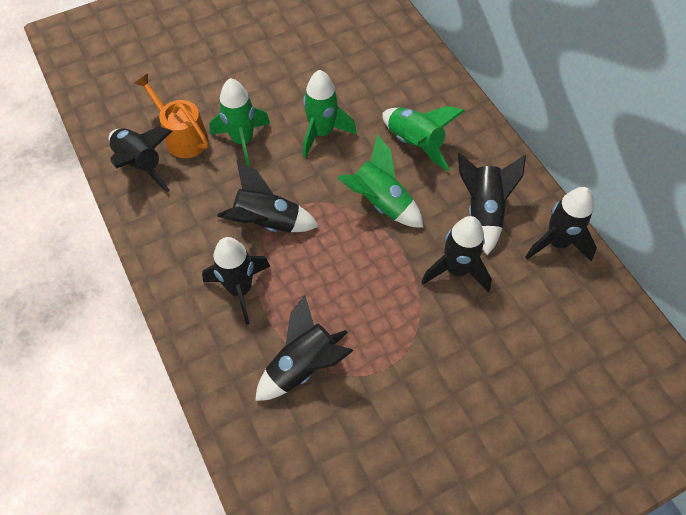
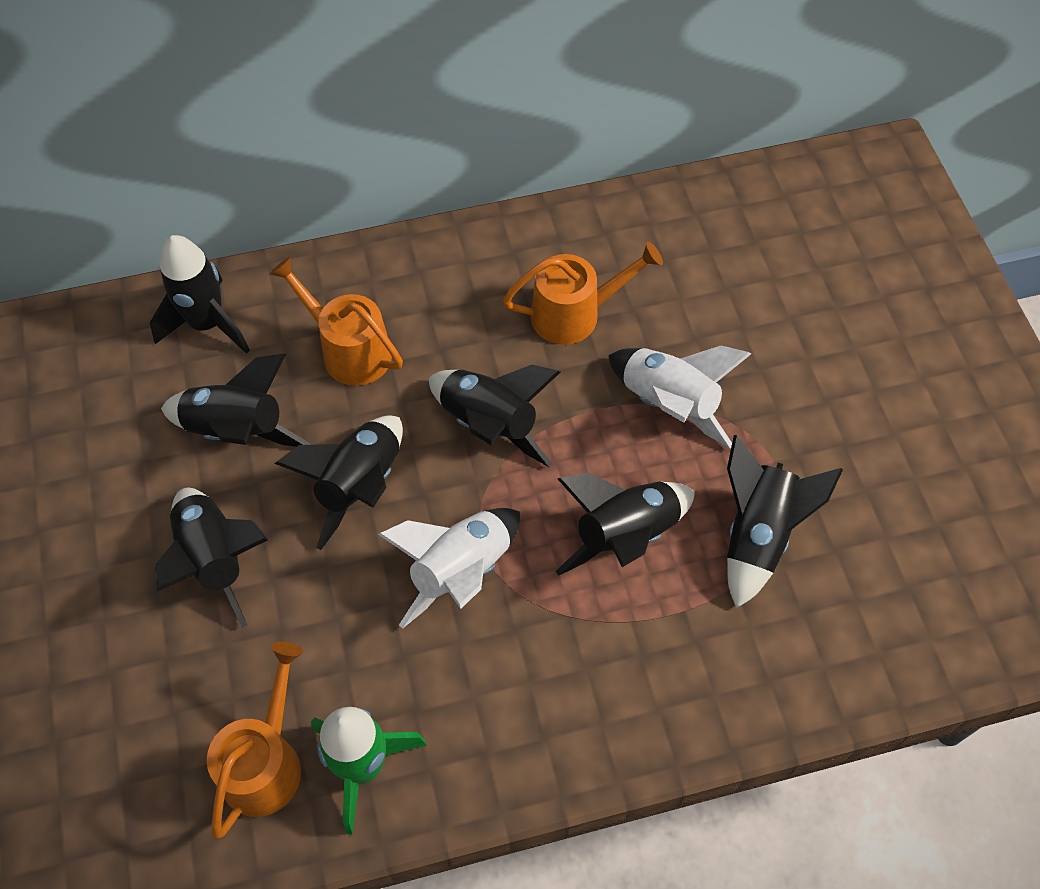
green rocket: [210,78,270,166] [303,70,357,158] [337,134,424,228] [382,106,464,171] = 4 -> [311,707,426,835] = 1
orange watering can: [135,74,209,158] = 1 -> [207,642,303,839] [270,257,403,386] [503,242,663,345] = 3
white rocket: none = 0 -> [378,508,520,629] [608,345,751,449] = 2

